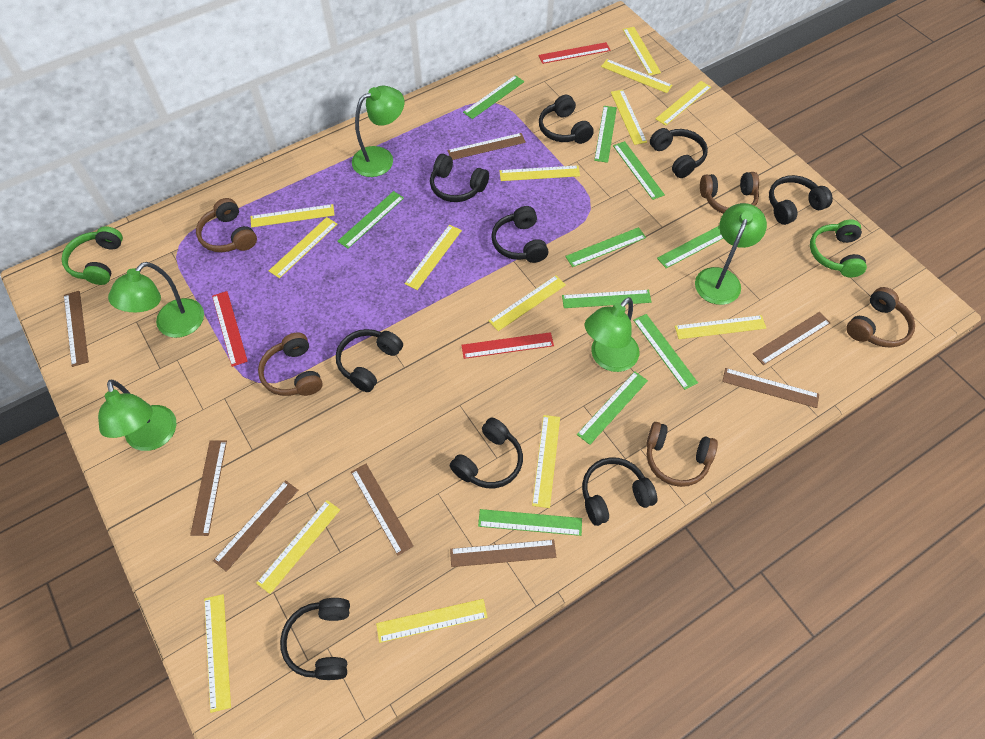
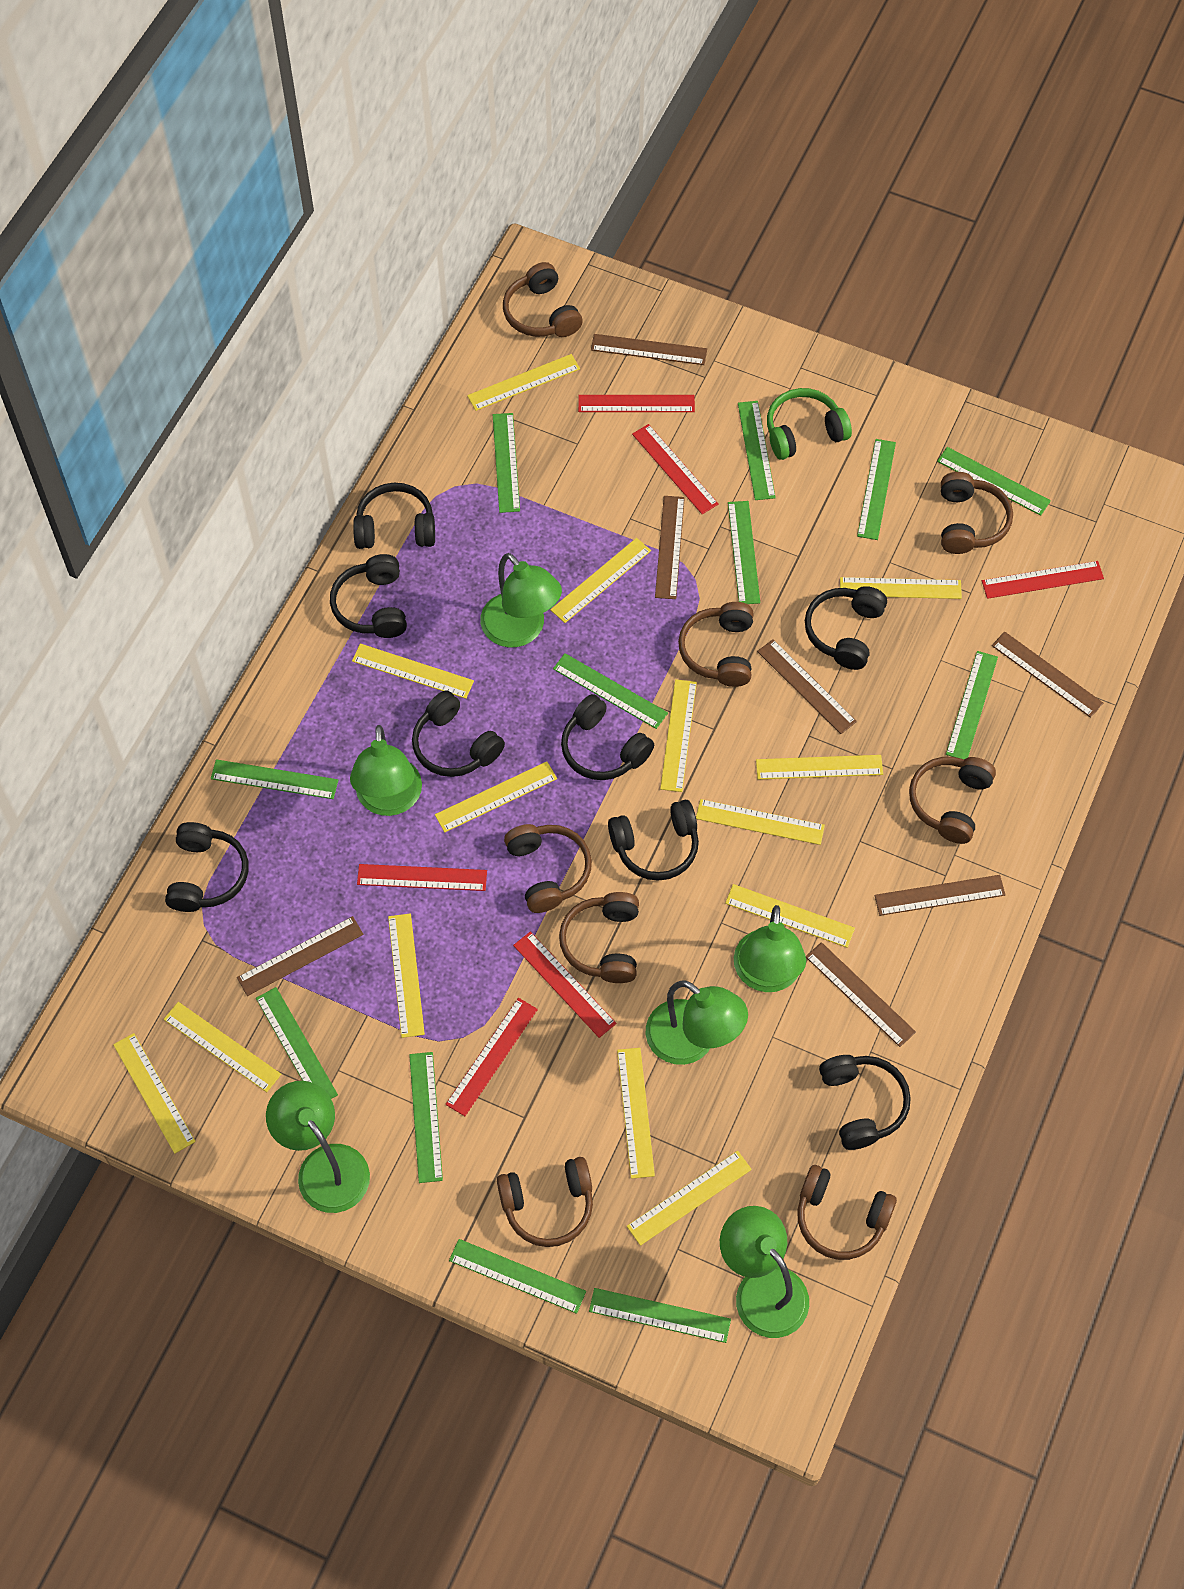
black headphones: [280,598,350,680] [336,329,403,392] [430,154,489,202] [450,418,523,488] [491,206,548,263] [539,95,594,144] [582,457,657,526] [650,128,708,178] [769,175,833,225] = 9 -> [165,822,248,912] [330,554,407,638] [353,483,435,549] [412,691,505,777] [561,694,654,780] [608,800,699,881] [805,586,887,670] [819,1055,911,1150] = 8
brown headphones: [196,198,257,252] [258,332,323,396] [646,422,718,487] [700,172,759,214] [846,287,915,347] = 5 -> [497,1157,593,1247] [503,262,583,337] [504,824,592,913] [559,892,639,983] [678,602,753,687] [797,1165,897,1260] [909,757,996,844] [941,472,1013,554] = 8
brown ruler: [64,291,89,367] [190,440,227,536] [213,480,298,572] [351,464,414,556] [447,133,526,160] [450,540,556,567] [722,368,819,408] [753,312,831,365] = 8 -> [237,916,363,996] [591,334,707,365] [655,496,685,599] [757,639,857,734] [806,942,916,1047] [874,875,1006,916] [992,632,1103,718] = 7
green headphones: [62,226,123,285] [810,220,867,278] = 2 -> [767,388,852,460] = 1
green lamp: [98,380,177,451] [108,262,204,338] [352,86,404,177] [585,297,639,372] [695,203,767,305] = 5 -> [266,1081,370,1213] [350,725,422,816] [480,553,562,647] [646,980,748,1065] [720,1206,809,1338] [734,905,806,992] = 6
green ruler: [337,191,404,249] [463,75,525,119] [478,509,582,536] [562,290,651,308] [565,227,646,267] [577,371,648,445] [594,106,617,163] [613,141,665,200] [633,314,698,390] [657,225,723,268] = 10 -> [211,759,338,799] [256,987,338,1099] [409,1052,443,1183] [449,1239,586,1314] [493,413,520,513] [553,653,668,729] [589,1288,731,1343] [728,501,760,604] [738,401,776,500] [857,439,896,540] [937,447,1051,516] [946,651,998,760] = 12
red ruler: [212,291,248,367] [461,332,554,359] [539,42,610,64] = 3 -> [357,864,487,891] [445,998,538,1116] [513,931,616,1038] [578,395,695,412] [632,424,719,514] [982,561,1104,599] = 6

